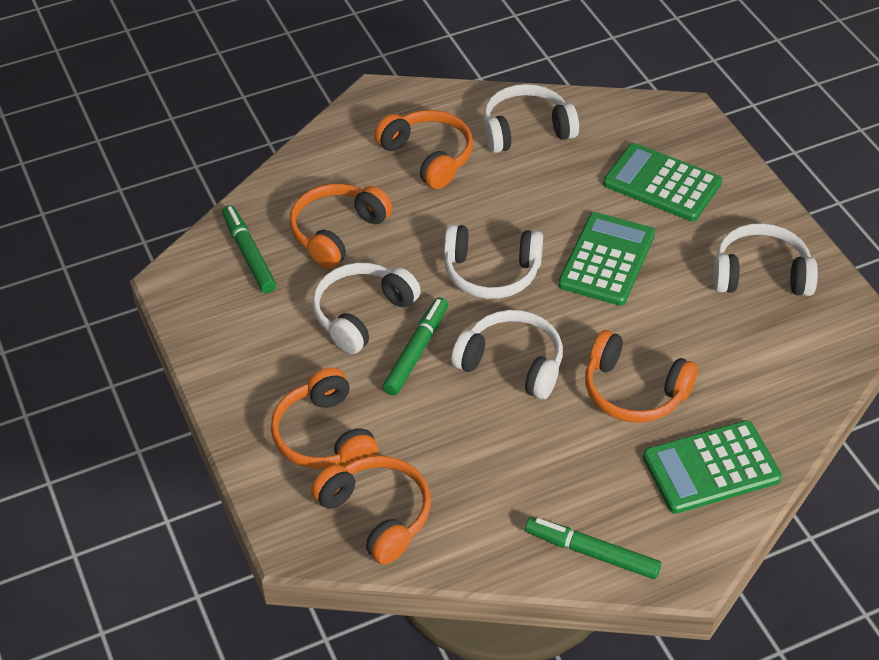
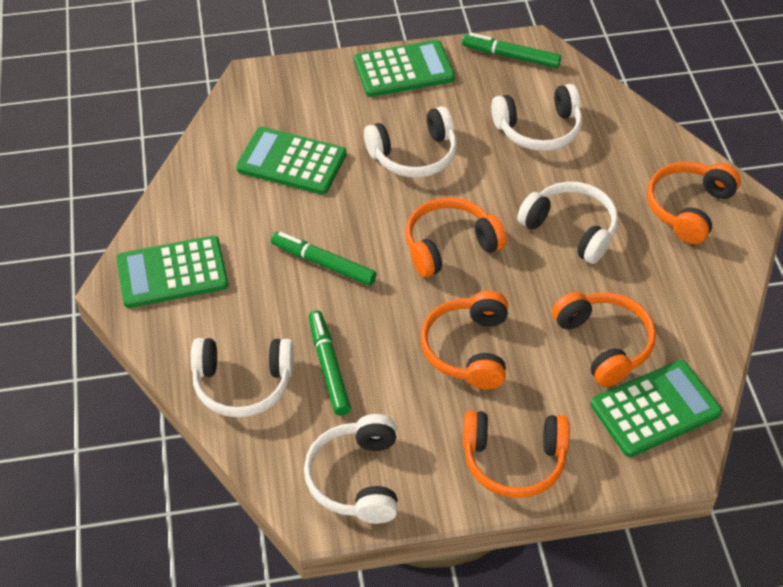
green calculator: [558,212,655,306] [603,143,722,221] [643,420,782,514] = 3 -> [116,236,229,308] [236,127,346,195] [354,40,455,97] [591,360,722,457] = 4

